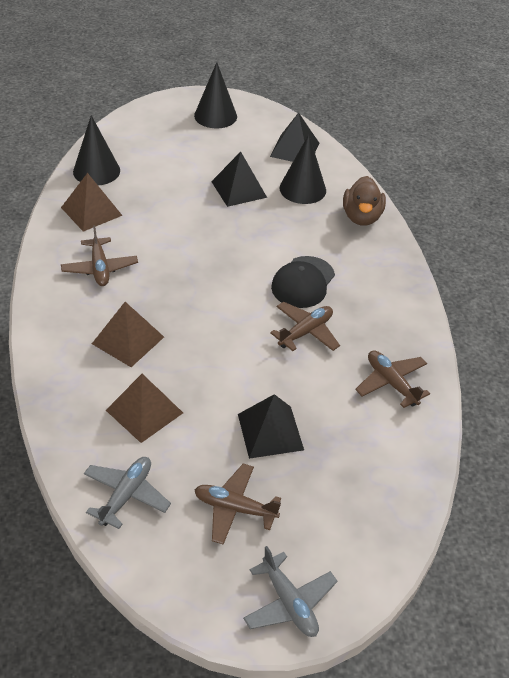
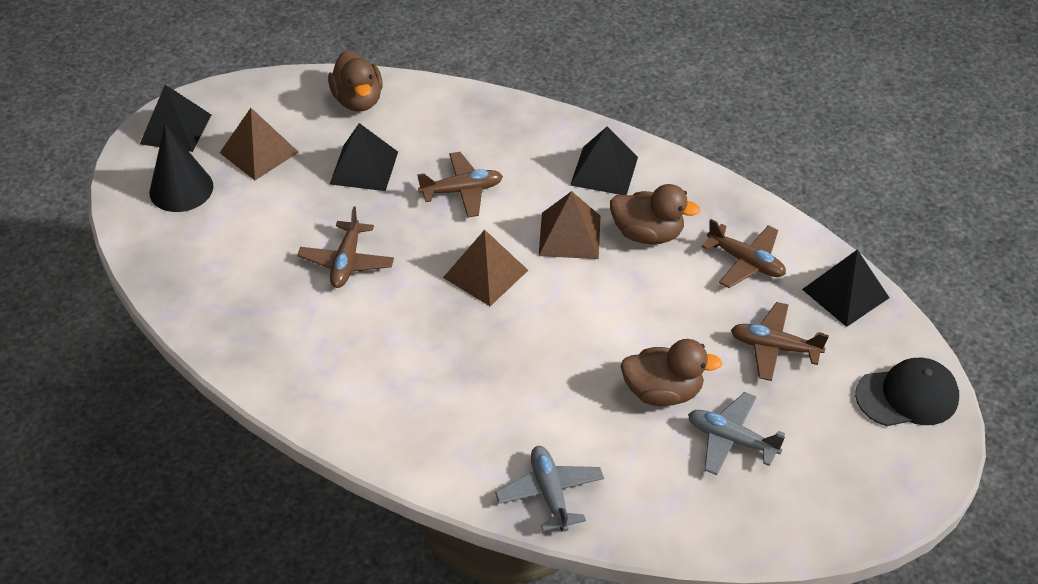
black cone: [73,115,120,185] [194,62,237,128] [280,134,326,204] = 3 -> [149,124,214,212] = 1
black pyramid: [211,152,267,207] [238,394,304,459] [270,112,319,162] = 3 -> [140,85,211,152] [330,123,398,191] [570,126,638,195] [802,249,890,327] = 4
brown duck: [343,176,386,226] = 1 -> [328,50,383,112] [610,184,700,244] [620,339,722,406] = 3

